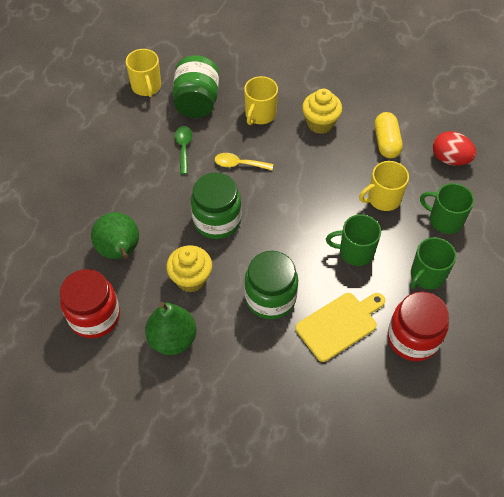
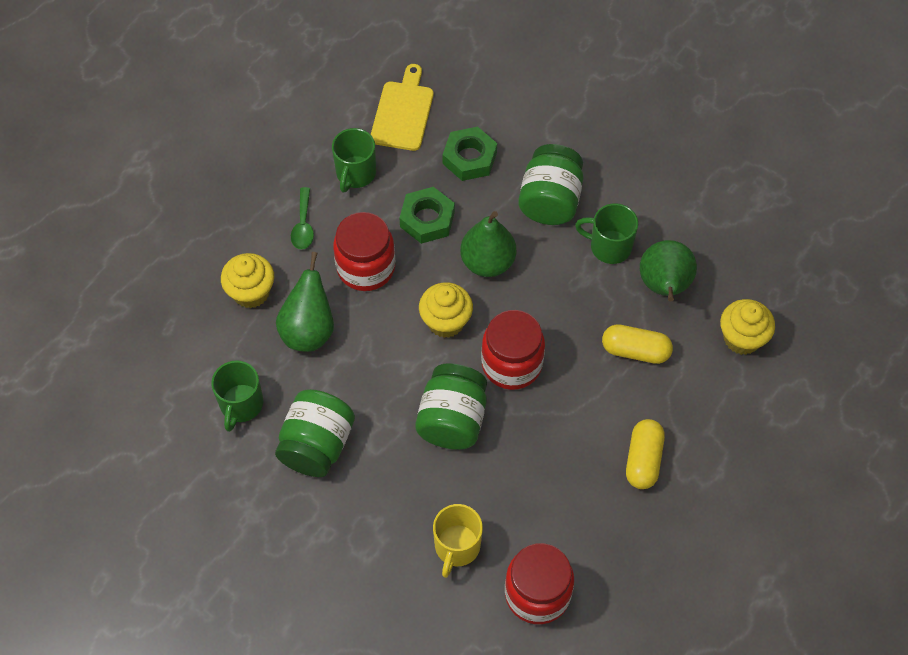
green nut: none = 0 -> [399,187,455,244] [443,127,497,181] = 2
green pear: [91,212,139,259] [145,302,196,355] = 2 -> [276,252,334,352] [460,211,516,277] [640,240,697,302] = 3
red egg: [433,131,476,165] = 1 -> none = 0
red jar: [60,269,120,338] [388,292,449,361] = 2 -> [333,212,395,291] [481,310,545,390] [505,543,574,624] = 3
yellow capsule: [375,112,403,158] = 1 -> [602,324,673,364] [626,419,665,489] = 2
yellow cupcake: [166,245,212,292] [302,89,342,134] = 2 -> [221,253,274,308] [419,282,473,338] [720,299,775,355] = 3
yellow mug: [126,49,161,97] [244,76,278,125] [359,161,409,211] = 3 -> [433,504,483,578] = 1
yellow spoon: [215,153,273,170] = 1 -> none = 0

